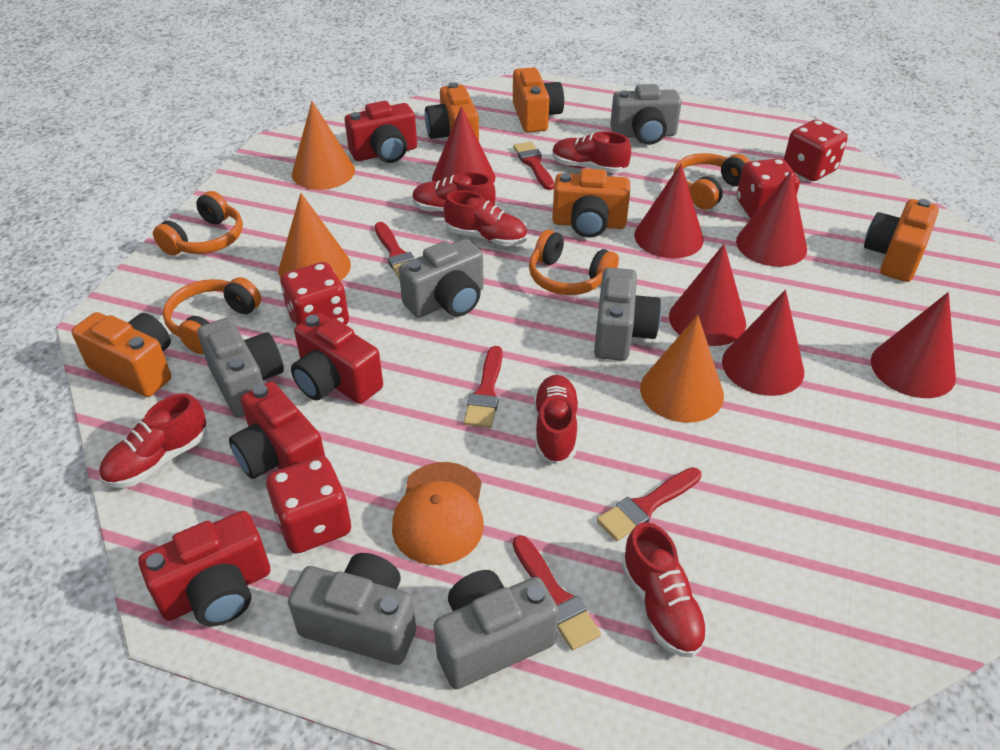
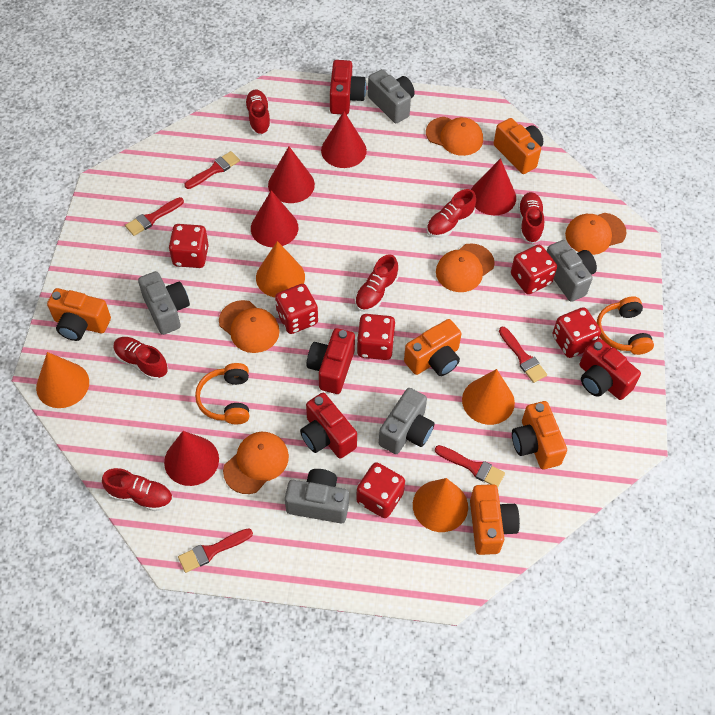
grey camera: [198,318,284,418] [288,553,416,665] [399,239,484,318] [434,570,559,689] [594,267,661,361] [610,84,682,145] = 6 -> [138,271,190,335] [285,469,349,523] [368,69,415,123] [379,388,434,454] [547,240,597,302] = 5
orange cap: [392,462,484,565] = 1 -> [219,300,280,353] [223,432,289,494] [426,117,483,156] [436,243,495,292] [565,213,627,255] = 5
orange cone: [279,193,351,281] [292,101,355,190] [640,315,724,423] = 3 -> [36,352,89,408] [256,241,305,297] [413,478,468,532] [462,369,515,425] = 4
orange headphones: [153,191,243,255] [163,277,261,354] [529,230,619,295] [674,153,750,210] = 4 -> [195,363,249,424] [597,296,654,355] = 2
red cone: [432,106,495,184] [634,164,704,258] [669,244,746,346] [722,290,804,396] [736,171,807,267] [871,292,956,398] = 6 -> [164,431,219,486] [251,190,298,247] [268,147,315,203] [321,111,367,168] [471,158,516,215] = 5
red dice: [266,456,351,554] [280,262,349,327] [737,158,800,218] [784,119,848,181] = 4 -> [169,224,209,268] [275,284,318,334] [356,462,405,518] [357,314,395,360] [511,245,557,294] [552,307,601,358] = 6

